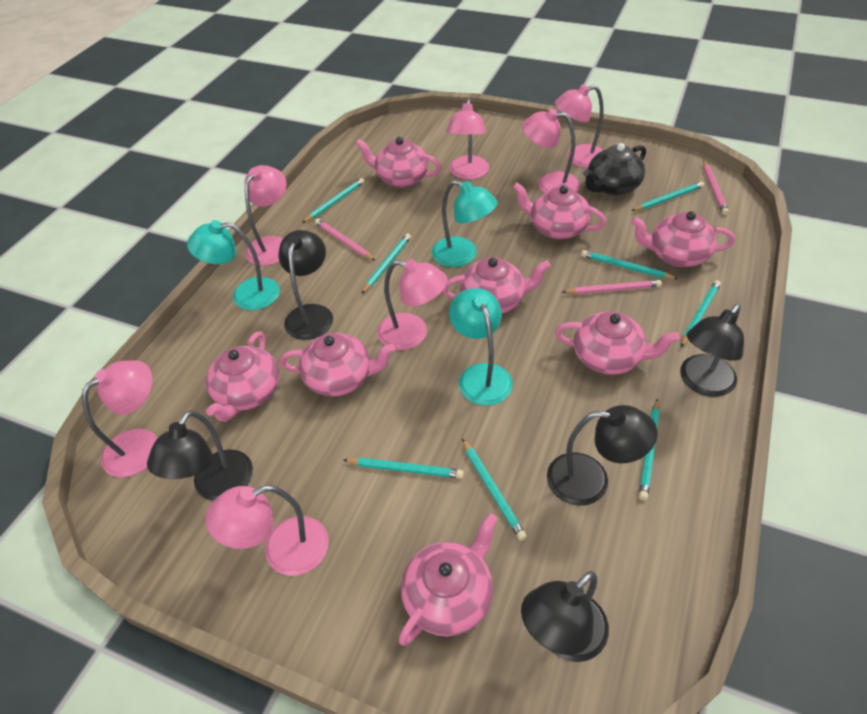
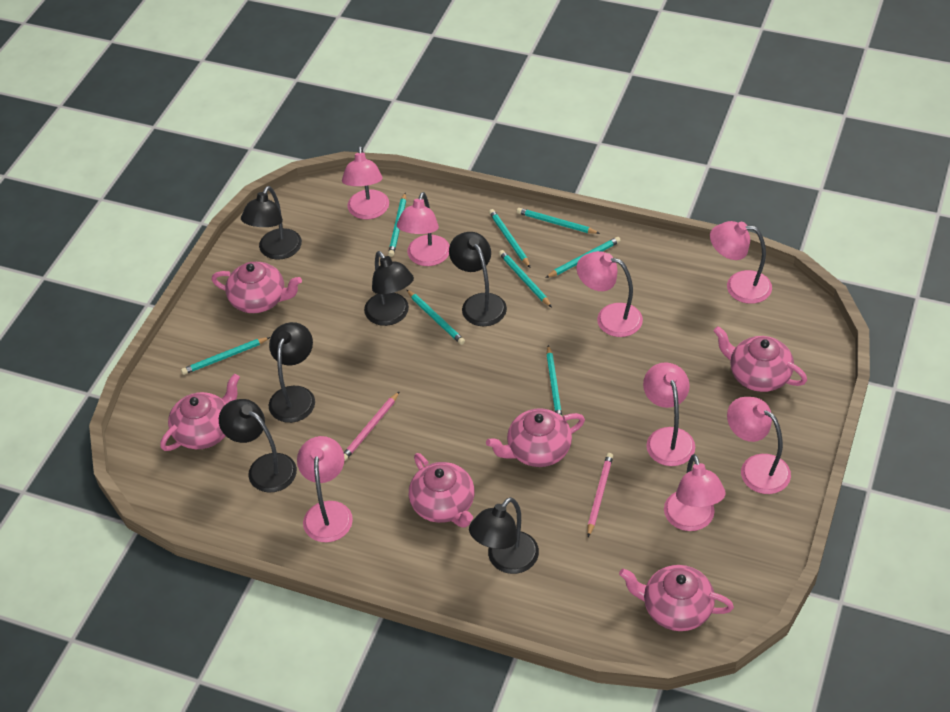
black lamp: [147,410,253,501] [278,230,333,340] [521,571,609,662] [547,405,657,506] [680,304,744,397] = 5 -> [219,399,297,493] [241,186,302,260] [269,322,315,423] [364,251,414,326] [449,232,507,326] [469,497,539,574] = 6
black teapot: [583,143,646,195] = 1 -> none = 0
pink lamp: [82,361,157,477] [205,485,329,576] [244,165,287,266] [377,259,447,350] [446,98,489,180] [522,108,580,193] [555,85,604,168] = 7 -> [297,436,353,542] [342,146,389,219] [397,192,450,266] [577,251,643,337] [643,362,695,466] [664,454,726,531] [710,221,772,304] [727,397,791,494] = 8
pink pencil: [315,218,375,261] [562,280,662,294] [703,160,729,215] = 3 -> [344,391,400,461] [587,453,613,537] = 2
pink teapot: [206,331,280,422] [280,333,395,397] [355,137,441,188] [399,513,498,646] [443,257,551,314] [513,182,606,239] [555,312,680,375] [631,211,735,267] = 8 -> [160,374,240,451] [212,262,302,313] [409,453,475,528] [486,408,585,467] [619,565,734,631] [714,326,807,392] = 6
turquoise lamp: [187,220,280,310] [432,180,498,267] [449,288,513,406] = 3 -> none = 0

